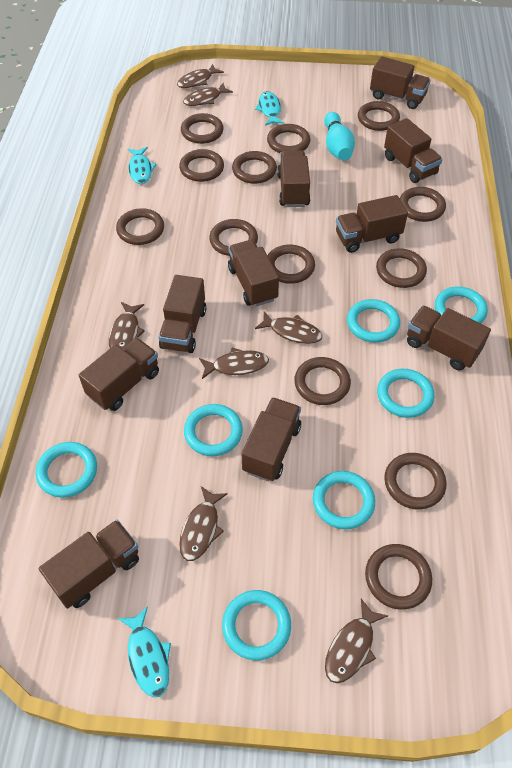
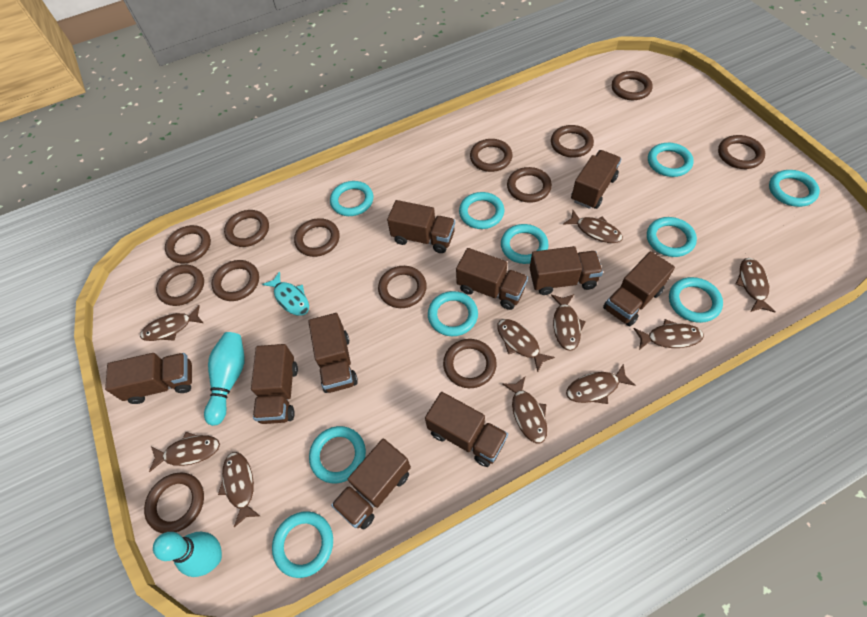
brown fish: [109,302,145,349] [177,64,224,88] [179,486,228,561] [183,83,233,106] [199,347,269,379] [255,311,322,344] [325,599,388,683] = 7 -> [140,305,203,341] [149,432,220,472] [218,452,260,527] [497,319,555,372] [503,377,547,443] [551,294,586,351] [563,210,623,243] [566,363,636,404] [634,319,704,350] [736,258,776,312] = 10
turquoise bowling pin: [324,112,355,161] = 1 -> [153,532,222,577] [204,332,245,426] = 2
turquoise fish: [118,606,171,697] [128,147,157,184] [255,91,284,126] = 3 -> [262,271,309,316] = 1
turquoise ring: [36,442,97,498] [184,404,243,456] [222,590,291,660] [313,471,375,529] [347,299,400,343] [377,369,435,418] [435,286,488,324] = 7 -> [272,511,333,578] [309,426,366,483] [330,181,373,216] [428,291,478,336] [459,192,504,229] [501,224,548,264] [647,217,697,257] [648,143,694,177] [669,277,723,323] [769,170,820,207] = 10

